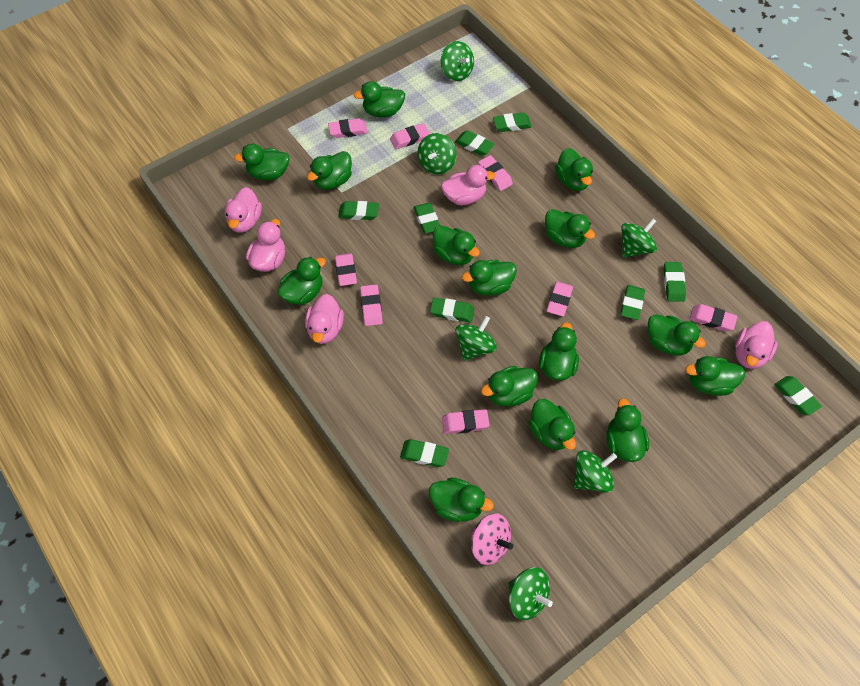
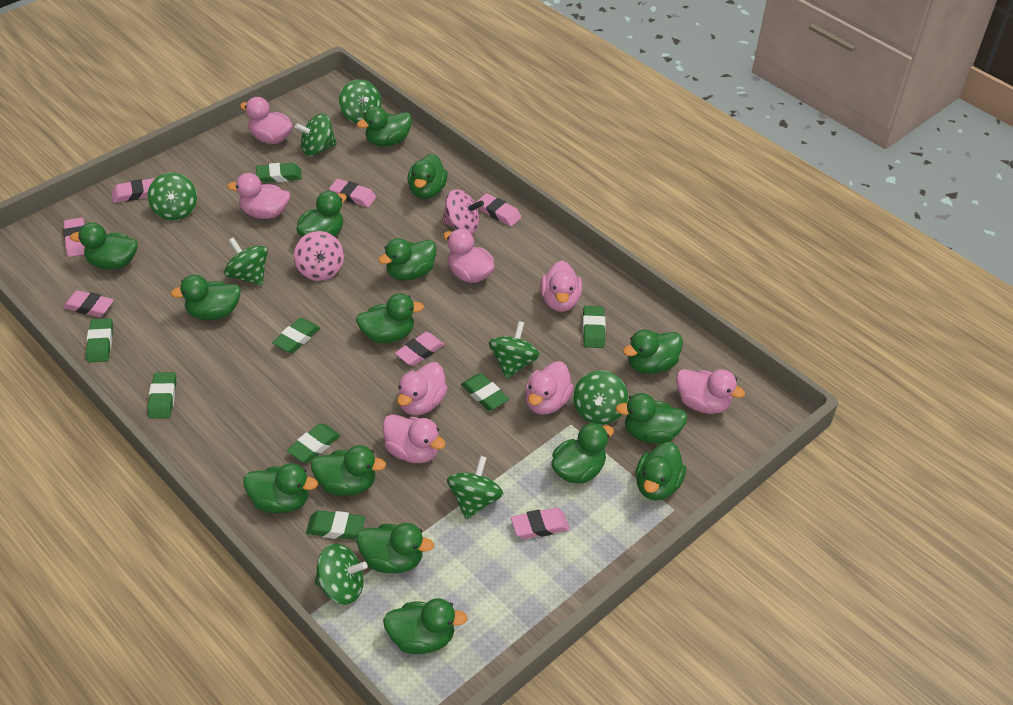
green eraser: [338,201,379,220] [400,439,449,467] [414,203,440,233] [430,298,474,322] [455,130,494,156] [493,113,532,132] [620,285,645,320] [663,262,686,302] [775,376,822,415] = 9 -> [86,318,113,362] [147,372,176,419] [256,163,302,183] [272,318,320,353] [287,423,340,463] [306,510,365,540] [461,373,509,411] [583,306,606,348] = 8
green spinning top: [417,133,457,174] [441,41,474,81] [455,316,497,361] [508,567,553,620] [574,450,617,493] [621,218,657,258] = 6 -> [147,172,197,221] [224,238,268,286] [295,114,337,156] [315,544,368,605] [339,79,381,123] [447,456,503,519] [489,321,540,379] [573,370,628,425] = 8
pink duck: [225,187,262,233] [246,219,285,272] [305,294,344,344] [441,165,495,205] [735,321,778,369] = 5 -> [227,173,290,219] [240,97,293,144] [383,414,446,463] [397,362,448,415] [443,229,495,283] [525,361,574,415] [540,261,582,312] [676,369,745,414] = 8
pink eraser: [328,118,368,138] [335,253,357,286] [360,284,383,326] [390,123,430,149] [442,409,489,434] [478,155,513,191] [547,282,573,316] [690,304,737,332] = 8 -> [63,218,85,257] [63,290,114,317] [111,178,155,203] [329,179,376,207] [395,332,445,366] [476,193,522,227] [511,508,570,539] = 7
pink spinning top: [471,513,513,565] = 1 -> [294,231,344,281] [442,189,484,234] = 2

